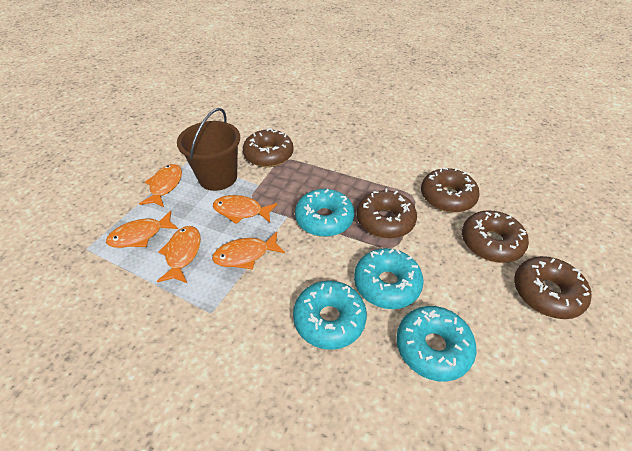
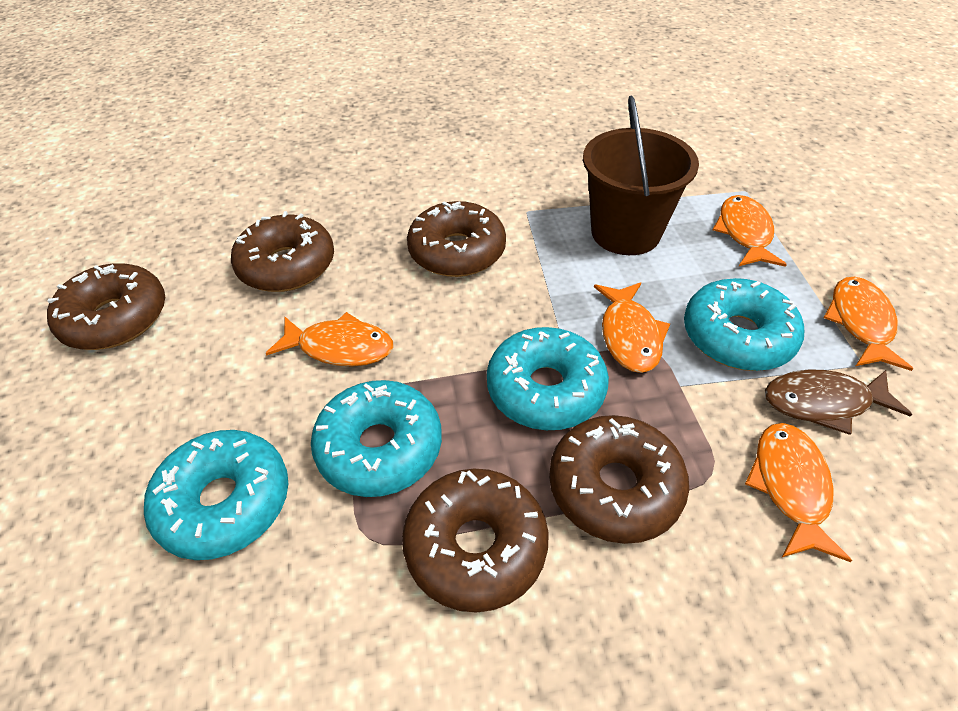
brown fish: none = 0 -> [765,369,912,435] = 1

